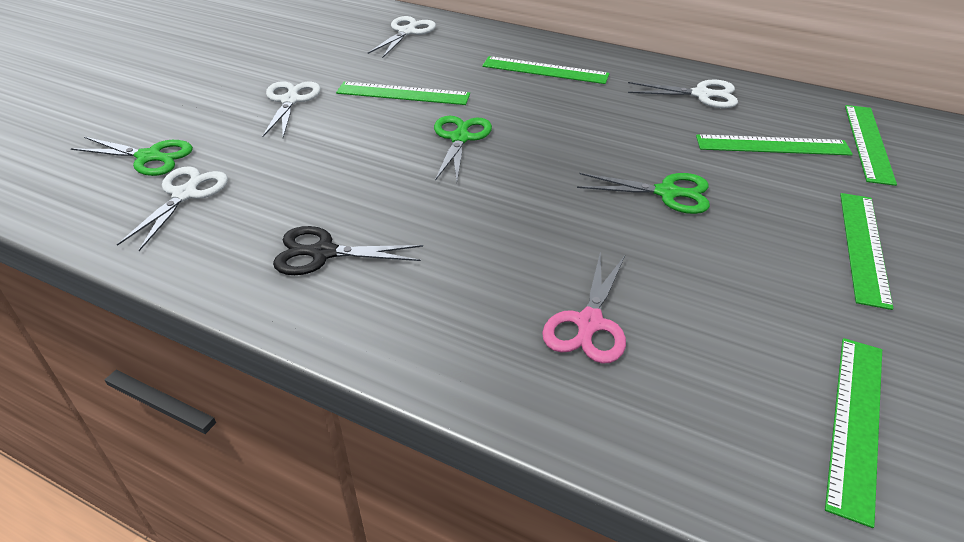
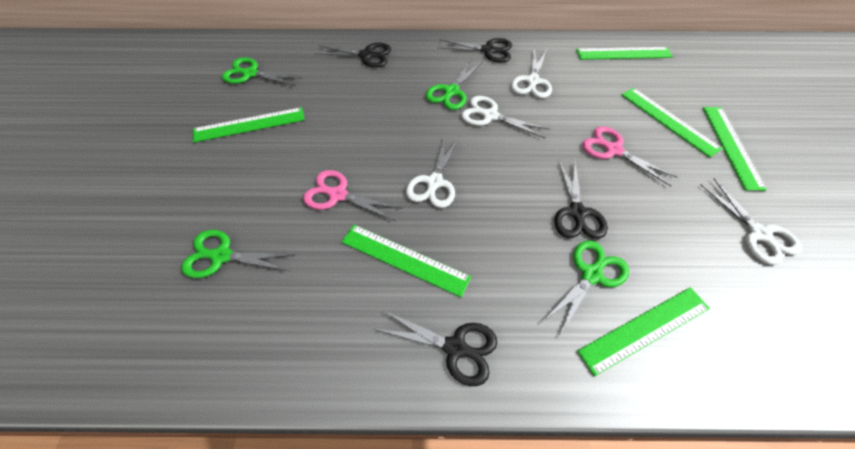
black scissors: [273,226,423,275] = 1 -> [316,43,391,67] [374,310,498,386] [438,38,512,63] [554,159,608,239] = 4
green scissors: [70,137,193,176] [434,116,492,182] [577,173,710,214] = 3 -> [181,230,294,278] [222,57,302,86] [426,60,482,110] [544,240,629,336] = 4
pink scissors: [542,251,626,364] = 1 -> [303,170,403,221] [582,126,677,186] = 2

